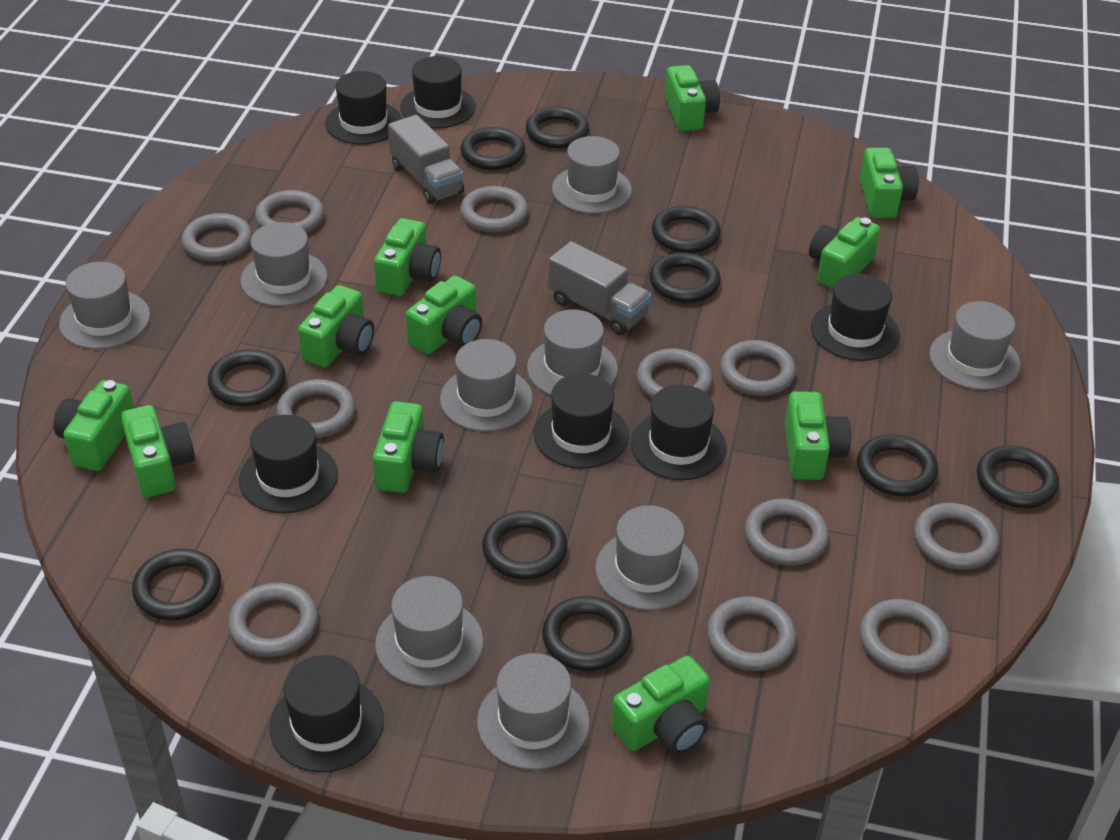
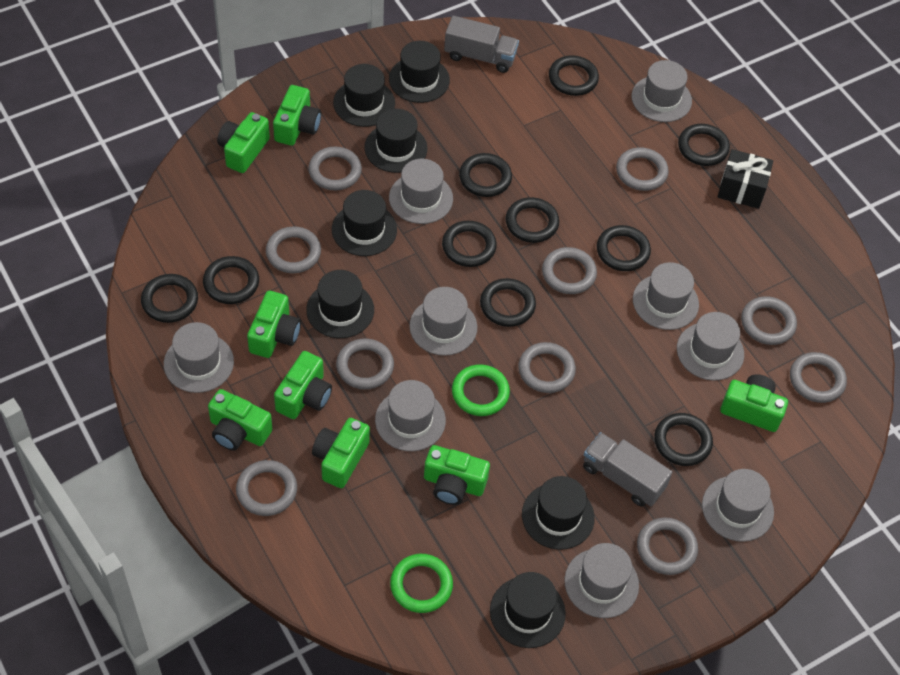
black gift: none = 0 -> [718,149,773,209] = 1
green camera: [54,380,134,471] [121,405,195,498] [298,285,374,367] [373,401,444,493] [374,218,441,296] [406,276,482,354] [611,656,710,754] [665,65,720,131] [785,391,851,480] [809,217,880,289] [860,148,919,218] = 11 -> [208,389,272,451] [217,112,270,173] [247,291,301,358] [273,85,321,146] [274,351,332,419] [312,418,370,488] [424,445,490,505] [720,374,788,432] = 8
green ring: none = 0 -> [390,554,453,613] [452,364,510,416] = 2
grey ring: [182,213,253,262] [228,583,319,657] [255,190,324,233] [276,379,356,438] [460,186,528,232] [637,348,713,399] [707,596,797,671] [720,340,796,396] [745,499,829,566] [860,599,950,674] [914,503,999,570] = 11 -> [236,460,297,516] [266,226,321,273] [308,147,362,190] [336,338,394,389] [518,342,576,393] [542,247,597,294] [616,147,669,191] [637,517,698,575] [741,296,797,345] [790,352,847,403] = 10

